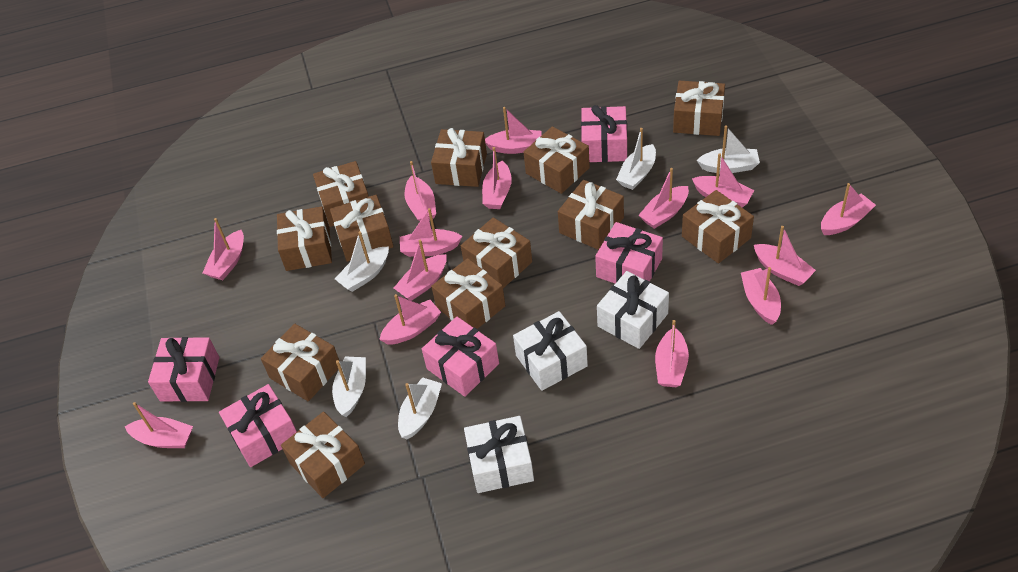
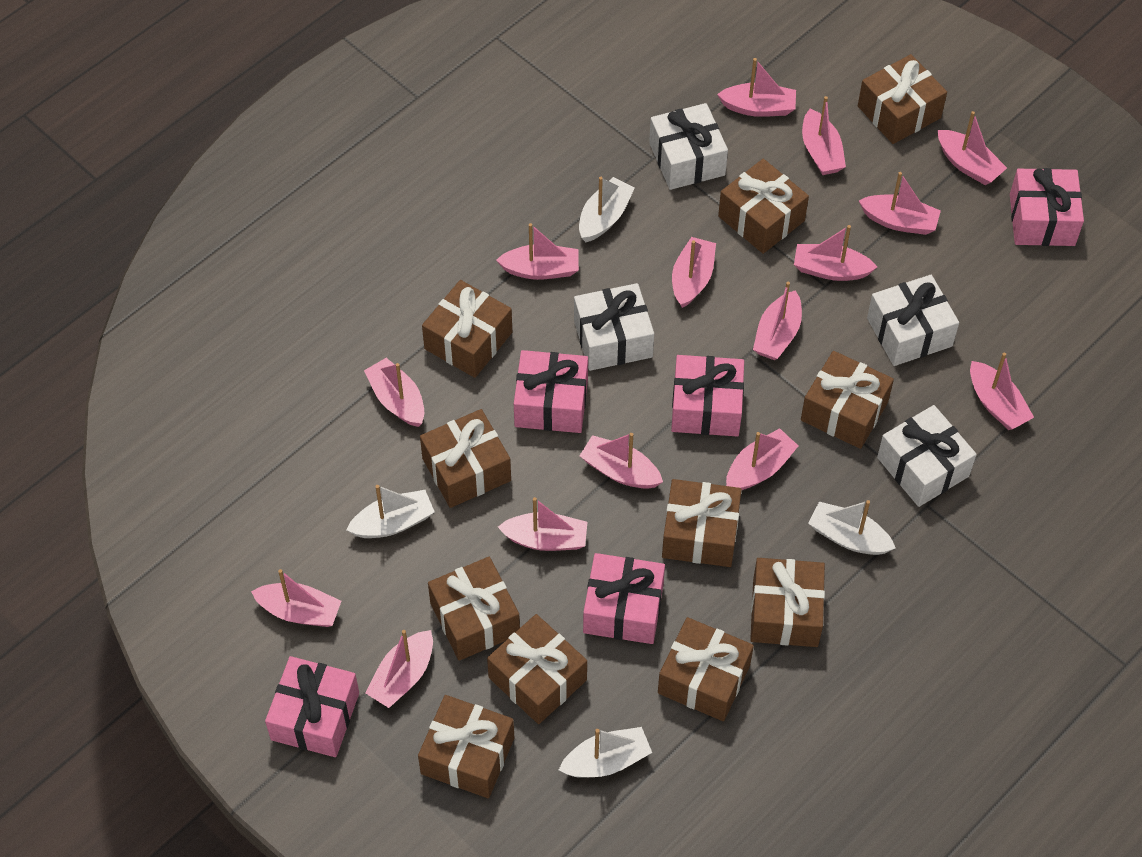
brown gift: [261,323,339,402] [277,206,332,271] [281,412,365,498] [313,161,369,227] [330,195,394,262] [431,128,487,187] [431,258,506,329] [461,217,532,288] [524,126,590,194] [558,180,624,250] [673,81,725,136] [682,190,754,264] = 12 -> [418,695,514,798] [420,409,511,508] [422,280,512,378] [428,557,520,661] [487,614,587,724] [658,617,754,721] [662,479,742,567] [718,159,809,254] [750,558,825,647] [801,351,894,449] [858,54,947,144] = 11
pink boat: [125,402,193,448] [203,218,244,280] [379,294,441,344] [394,240,447,301] [400,208,463,257] [405,161,436,221] [482,147,512,209] [485,107,542,154] [638,168,689,229] [655,320,689,387] [692,153,754,208] [741,267,781,325] [754,226,816,286] [821,183,876,235] = 14 -> [251,569,341,627] [364,358,424,427] [365,630,433,708] [496,223,579,280] [498,497,587,551] [580,433,663,489] [672,237,716,308] [717,58,796,117] [726,428,798,490] [753,282,802,360] [794,225,877,281] [802,96,846,175] [859,172,941,235] [938,111,1007,185] [970,353,1034,430] = 15
white boat: [332,357,366,417] [335,231,389,292] [398,377,442,439] [616,128,656,190] [697,125,760,173] = 5 -> [347,485,435,538] [559,727,652,778] [579,177,635,242] [808,500,895,555] = 4
white gift: [464,416,534,493] [513,311,588,391] [597,271,669,349] = 3 -> [574,283,654,371] [649,103,728,190] [867,275,959,366] [877,405,977,507] = 4

